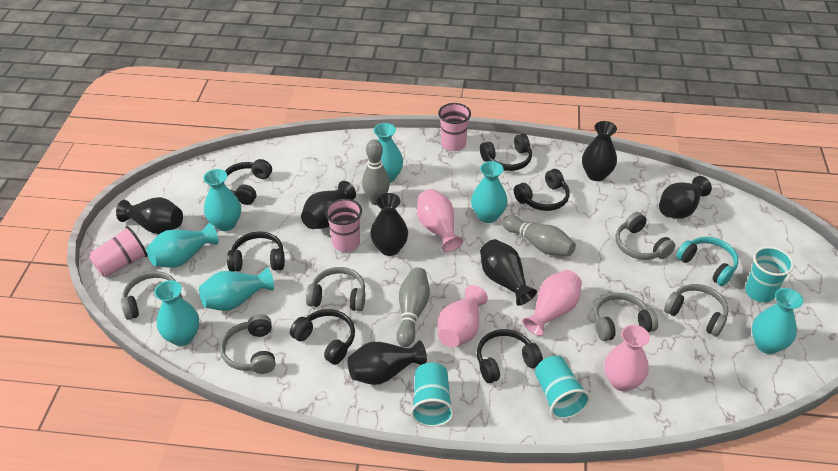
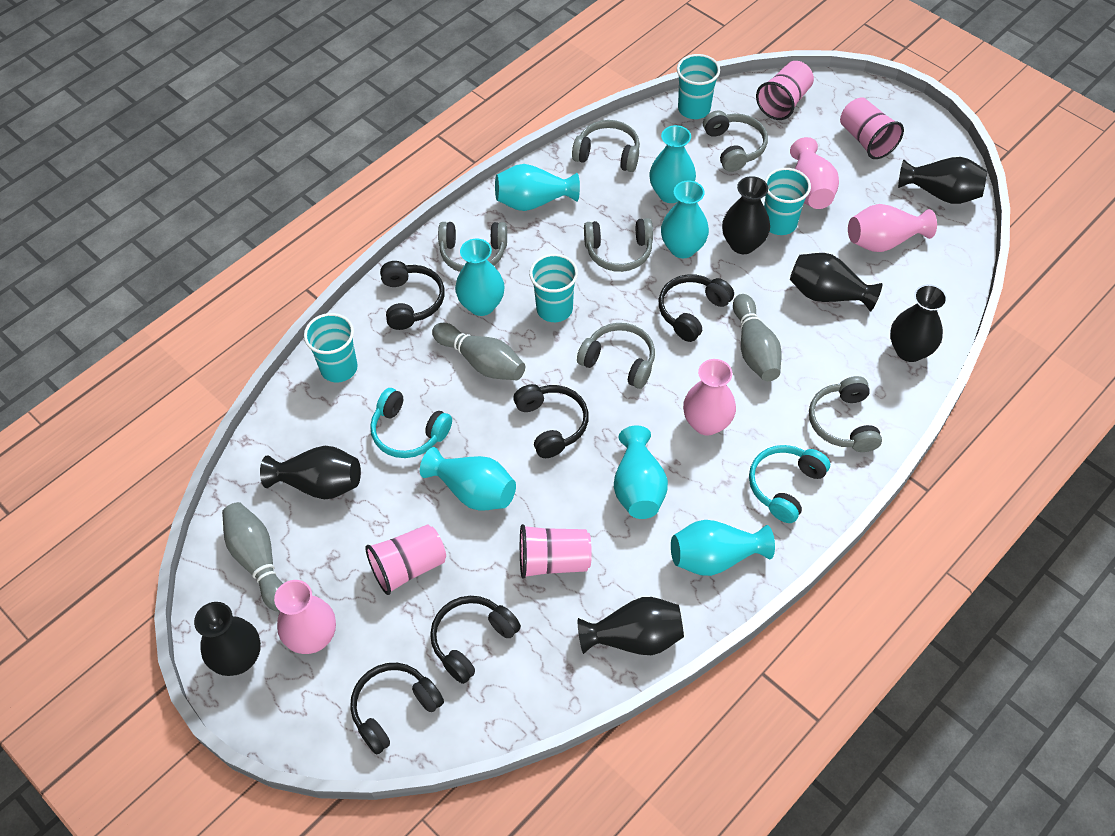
black headphones: [225,159,272,205] [227,231,285,272] [290,309,355,365] [477,329,543,383] [480,134,532,171] [514,169,570,211] = 6 -> [350,663,444,754] [380,261,445,330] [430,596,521,684] [513,384,589,458] [659,274,734,342] = 5
pink cup: [89,226,148,277] [325,199,362,252] [438,103,471,151] = 3 -> [365,524,446,595] [520,524,592,579] [756,61,814,120] [840,97,904,159] = 4
turquoise cup: [411,363,454,427] [535,356,591,419] [745,247,794,302] = 3 -> [304,313,358,382] [529,254,578,322] [677,54,720,119] [764,168,811,235] = 4
turquoise headphones: [676,237,739,286] = 1 -> [370,388,452,458] [749,445,830,523] = 2

